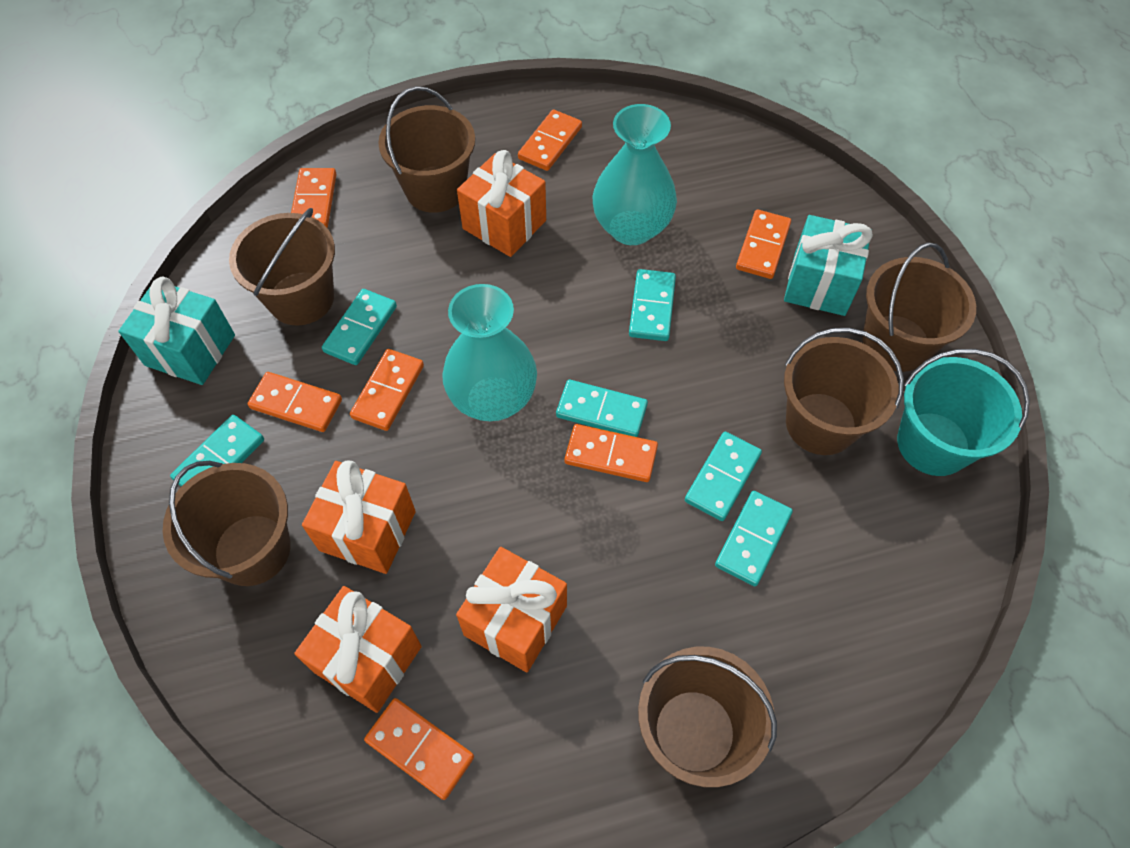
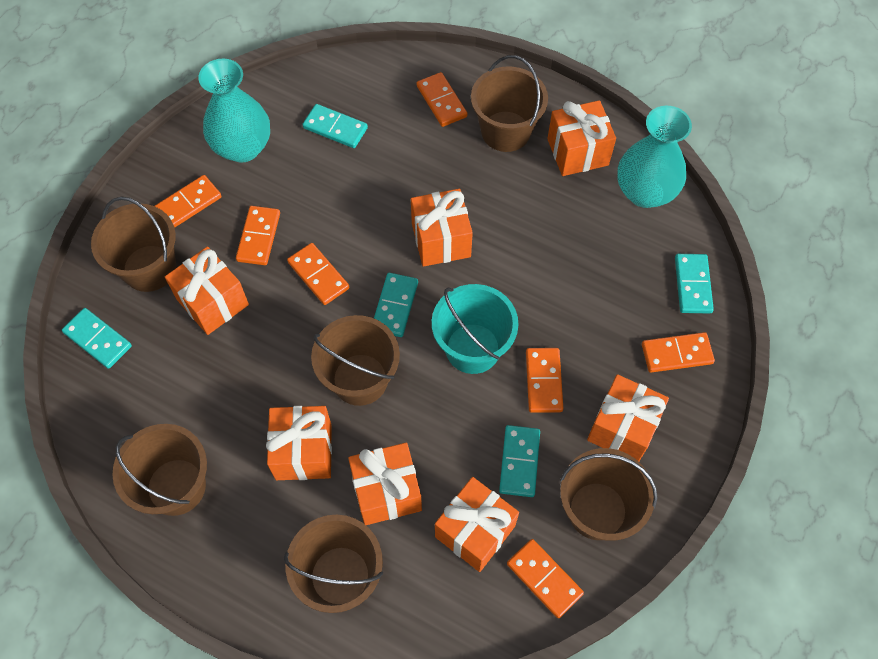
orange gift: [294,586,422,713] [302,460,416,574] [456,547,567,672] [457,150,546,257] = 4 -> [165,246,249,335] [266,406,332,480] [348,443,422,525] [411,189,473,267] [435,477,519,572] [547,100,616,176] [587,374,669,462] = 7
turquoise domino: [170,415,264,487] [322,289,397,365] [556,380,648,437] [629,269,676,341] [685,432,762,521] [715,491,793,586] = 6 -> [62,308,132,369] [302,104,368,148] [374,273,418,337] [499,425,540,497] [675,254,714,313] = 5
turquoise gift: [118,277,235,385] [784,215,873,316] = 2 -> none = 0

